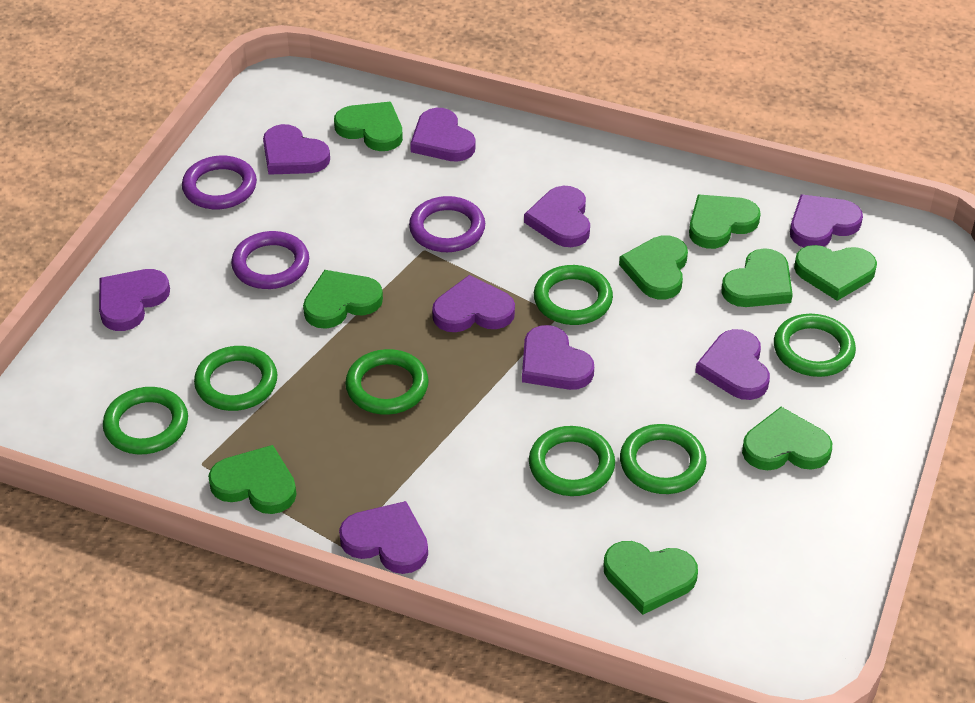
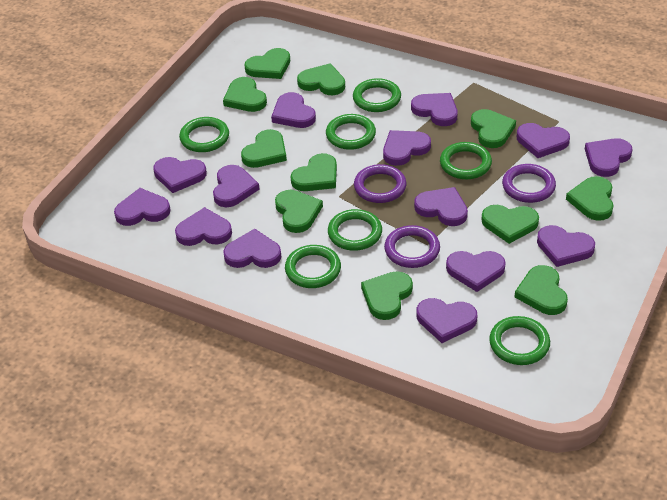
green heart: [208,445,296,514] [303,270,383,329] [334,102,403,151] [604,541,698,615] [619,235,688,300] [689,195,761,249] [722,248,793,307] [742,407,832,470] [794,245,877,301] = 9 -> [223,77,267,112] [241,129,287,168] [245,48,290,79] [275,190,323,233] [291,153,337,191] [297,63,345,95] [361,271,413,320] [471,109,516,148] [481,205,539,244] [514,265,568,315] [566,176,614,221] = 11
purple heart: [99,269,170,331] [263,124,330,175] [339,501,428,574] [410,108,475,161] [432,275,515,332] [522,325,594,390] [524,186,590,247] [695,329,770,400] [790,194,863,247] = 9 -> [114,188,171,226] [153,157,207,193] [175,207,232,246] [213,165,259,207] [223,229,281,268] [271,92,316,128] [383,130,431,166] [411,93,458,126] [414,187,468,226] [416,298,477,343] [446,251,506,292] [517,123,570,158] [537,225,595,267] [585,138,633,177] = 14

